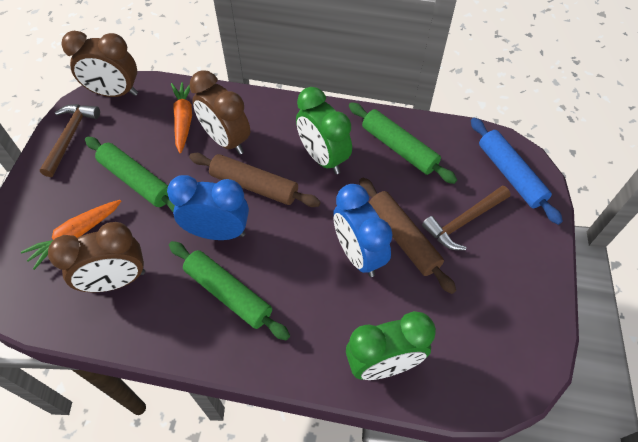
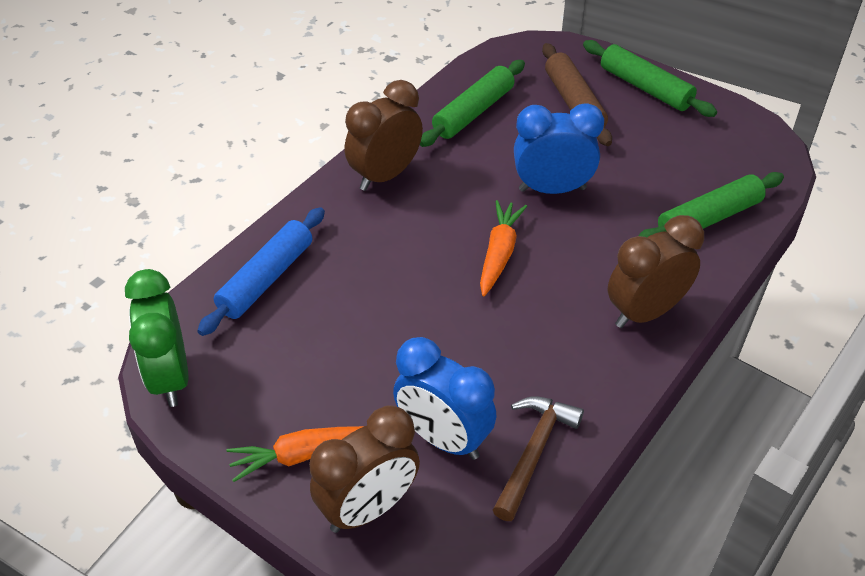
brown hammer: [40,104,100,177] [422,185,511,250] = 2 -> [493,396,584,521] = 1
brown rolling pin: [189,153,321,207] [359,178,456,294] = 2 -> [542,43,612,146] = 1
green clock: [296,87,352,174] [346,311,436,380] = 2 -> [125,269,189,407] = 1

